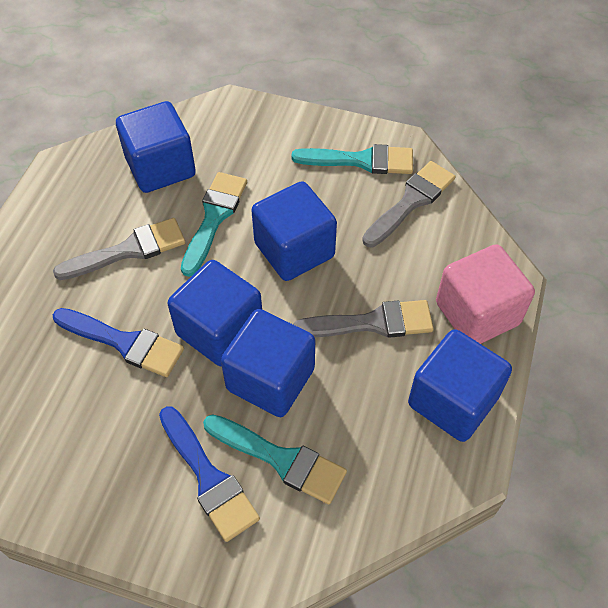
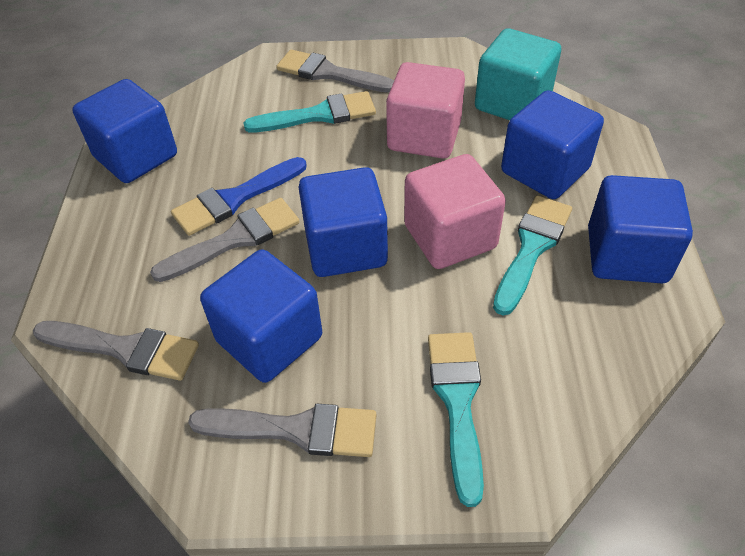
blue brush: [53,308,184,377] [159,406,260,542] = 2 -> [171,157,307,236] = 1
grey brush: [53,218,185,280] [293,300,434,338] [362,161,455,247] = 3 -> [33,321,199,381] [150,198,300,282] [188,404,376,457] [276,49,394,92] = 4
pink cube: [436,244,535,344] = 1 -> [386,62,465,159] [404,154,506,269] = 2
turquoise cube: none = 0 -> [475,29,561,120] = 1

